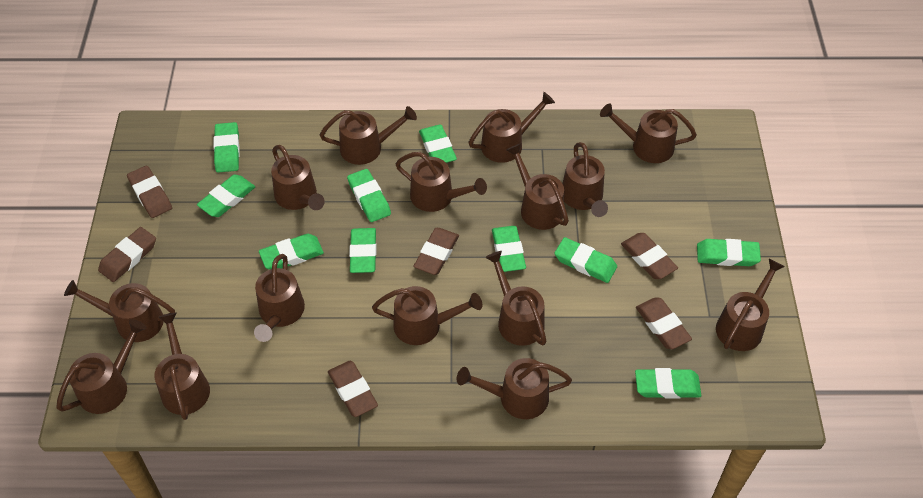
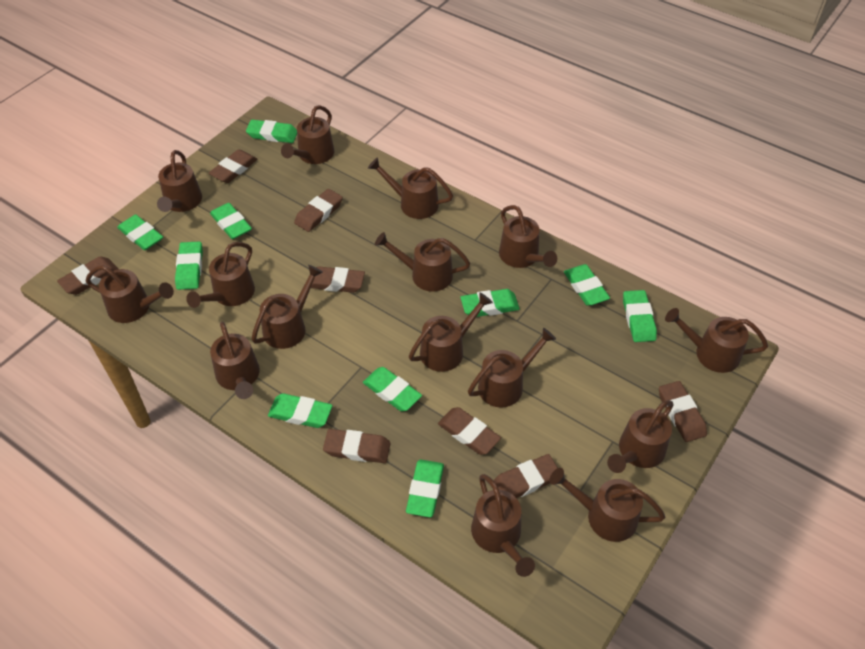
brown eraser: [98,227,156,282] [127,166,172,218] [328,361,378,417] [413,228,459,275] [621,233,678,279] [636,297,692,349] = 6 -> [57,256,118,295] [209,149,257,183] [294,189,343,232] [311,266,365,293] [323,429,391,463] [438,407,501,455] [494,454,558,498] [659,381,707,442] = 8

